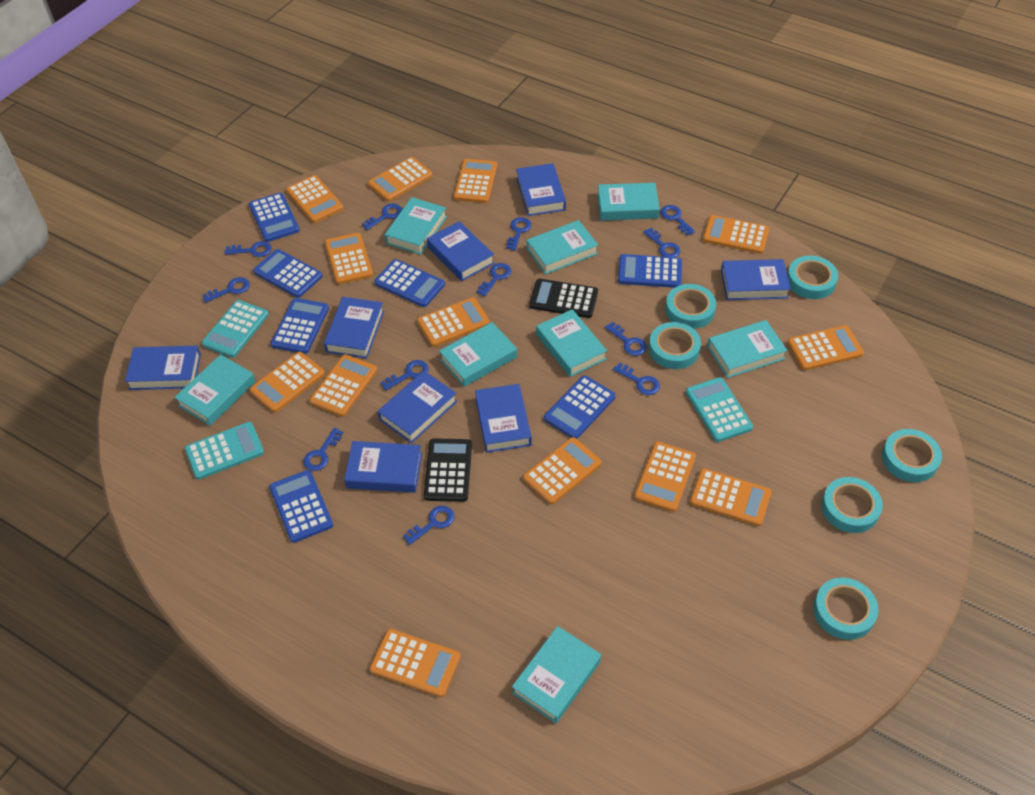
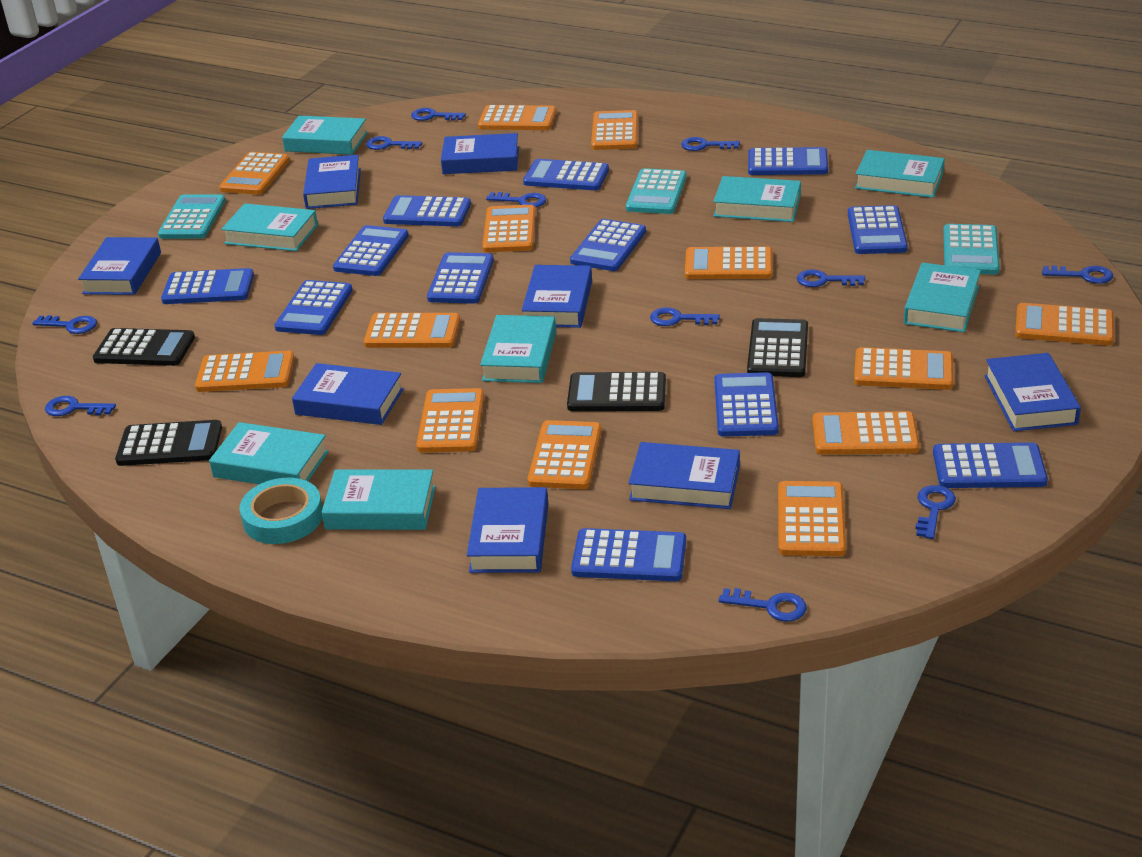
black calculator: [424,438,472,502] [529,279,598,318] = 2 -> [93,328,195,366] [115,420,222,466] [567,372,666,411] [747,318,808,377] = 4
blue calculator: [249,193,300,242] [253,249,322,298] [269,470,333,543] [271,298,329,354] [374,259,445,307] [544,375,616,439] [618,254,682,288] = 7 -> [161,268,254,304] [274,280,353,335] [333,225,409,276] [383,195,471,226] [427,252,494,304] [523,159,609,190] [570,219,646,271] [571,528,686,581] [714,372,779,437] [748,147,828,175] [848,205,908,254] [933,442,1048,488] = 12
blue key: [202,277,250,303] [224,241,272,257] [303,428,343,471] [362,203,402,230] [381,360,429,391] [403,506,455,545] [477,263,512,297] [506,217,531,251] [605,322,647,356] [613,363,660,395] [643,228,681,258] [661,205,695,236] = 12 -> [32,315,97,334] [45,396,116,416] [366,136,422,150] [411,108,466,121] [486,192,546,208] [650,307,720,326] [681,137,740,151] [719,588,807,622] [797,270,865,287] [915,485,956,539] [1042,265,1113,284] = 11
turquoise tape: [649,322,701,369] [665,284,716,329] [788,256,838,299] [813,578,879,640] [821,477,883,533] [882,429,942,482] = 6 -> [240,478,322,544] = 1

